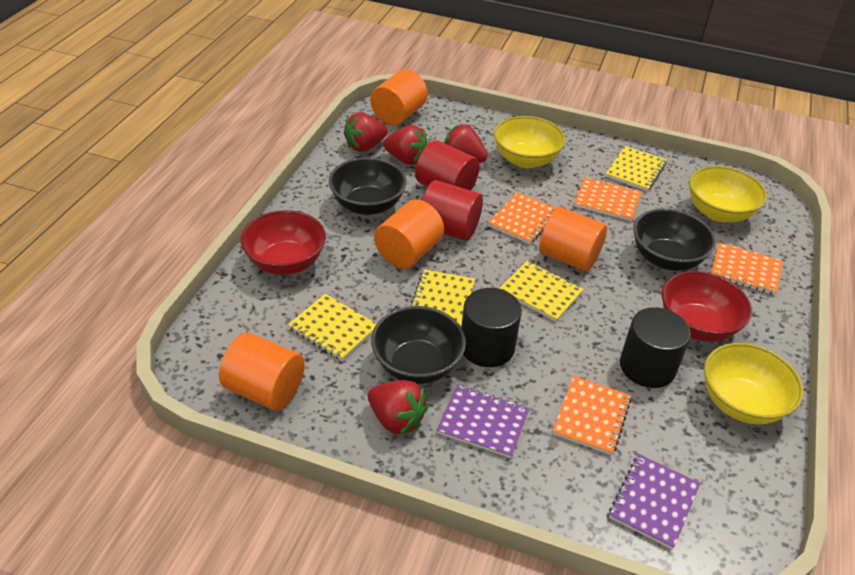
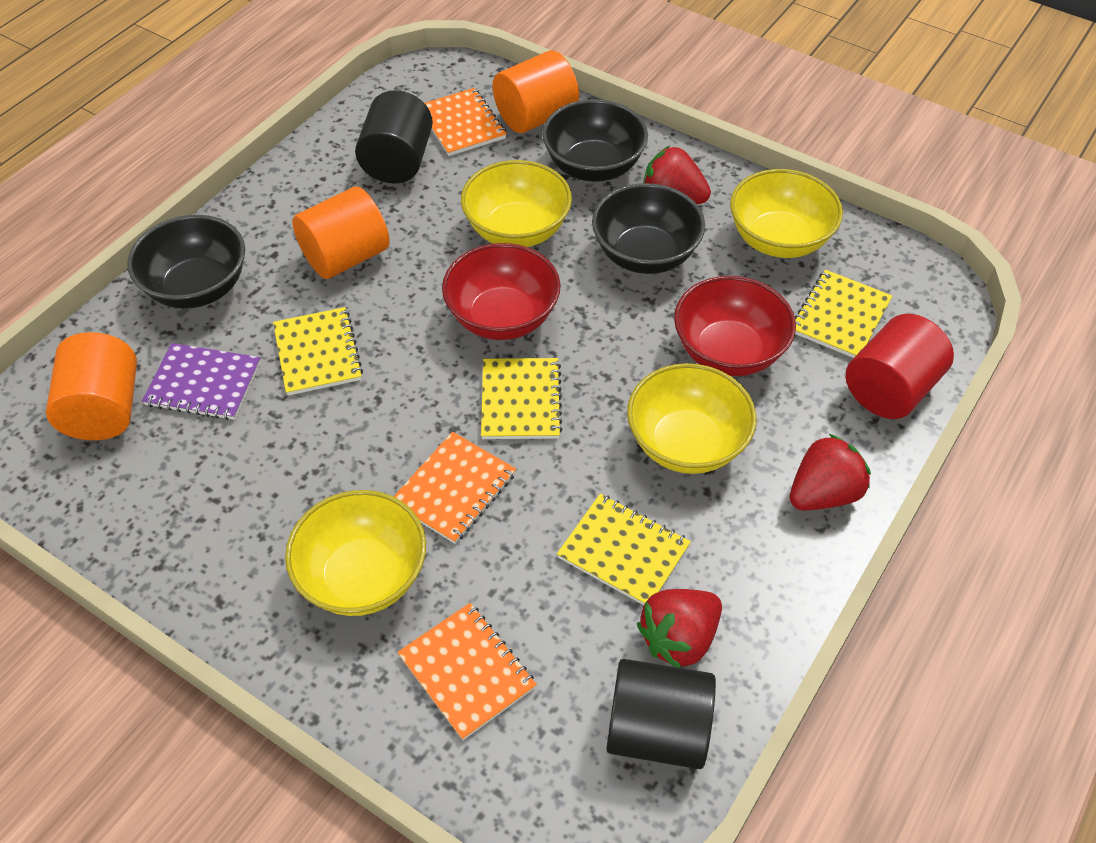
orange cylinder: [219,333,305,411] [371,69,428,126] [374,200,444,269] [539,207,607,271] = 4 -> [46,332,137,440] [292,187,390,279] [493,50,579,133] = 3
orange notebook: [488,192,556,244] [552,376,631,455] [574,177,641,221] [711,243,783,295] = 4 -> [393,432,516,544] [397,603,537,740] [425,88,506,156] = 3
purple notebook: [437,385,529,458] [609,454,700,549] = 2 -> [142,343,261,420] = 1
red cylinder: [415,140,479,190] [422,180,483,241] = 2 -> [846,314,954,419] = 1
red strawberry: [344,112,388,152] [368,380,428,435] [383,125,428,165] [444,124,488,163] = 4 -> [637,589,722,668] [643,146,711,204] [789,434,871,511] = 3
yellow bowl: [494,116,565,168] [689,166,767,222] [704,343,804,424] = 3 -> [285,490,426,616] [461,160,572,247] [627,363,757,474] [730,169,843,258] = 4

